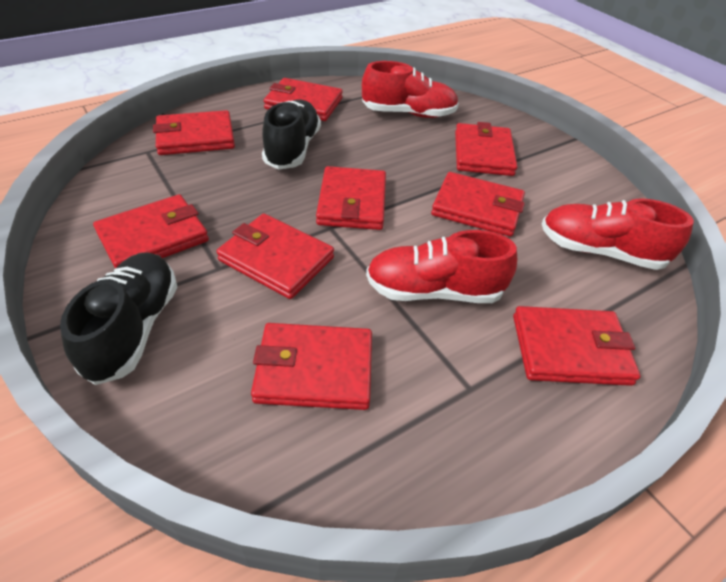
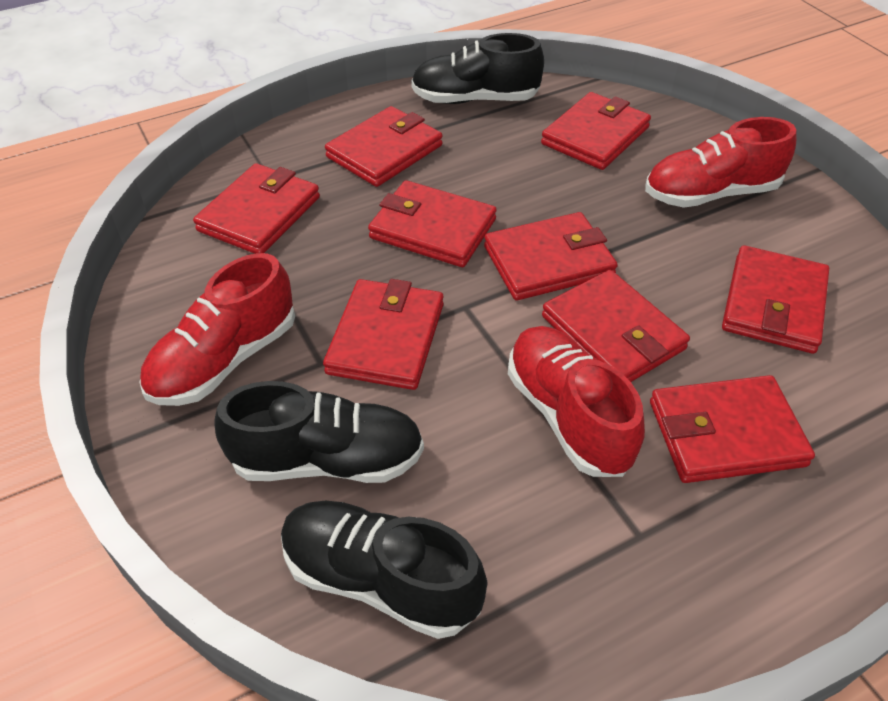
black shoe: [60,252,177,385] [262,99,321,170] = 2 -> [214,381,424,483] [281,501,487,639] [411,33,544,104] = 3

